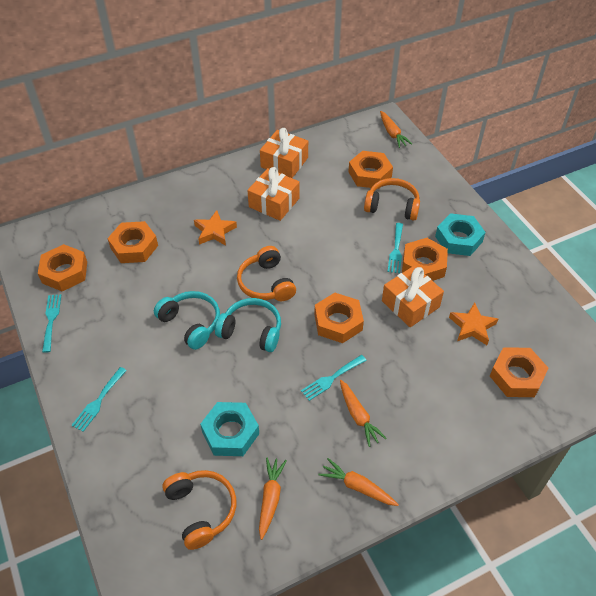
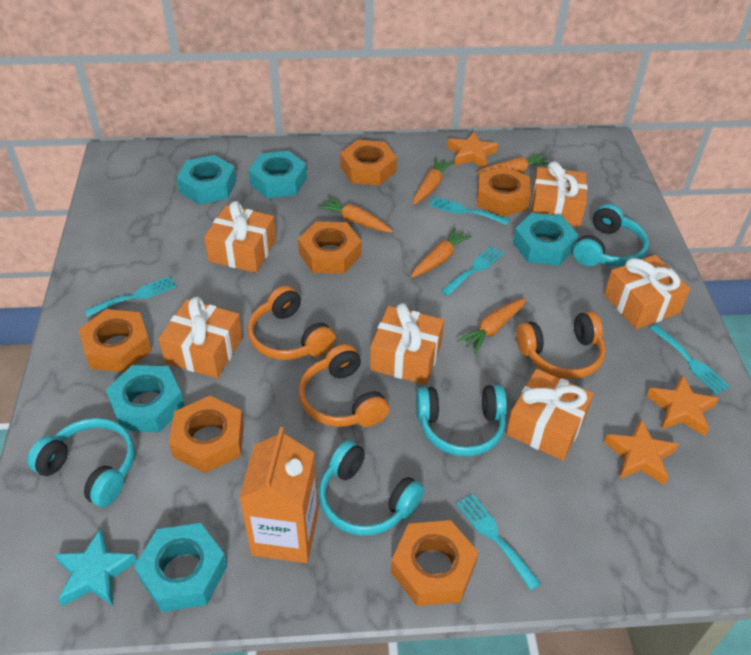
orange carrot: [259,457,287,540] [319,458,399,506] [340,380,387,447] [380,111,412,148] = 4 -> [317,196,393,232] [411,227,472,278] [413,157,454,205] [457,298,526,354] [476,153,549,175] = 5
orange carton: none = 0 -> [239,427,318,563] = 1
orange gift: [248,167,299,221] [260,128,308,178] [382,265,444,327] = 3 -> [158,297,243,378] [204,201,276,273] [370,303,444,385] [506,369,594,461] [531,162,588,227] [604,255,690,329] = 6
orange star: [194,210,237,245] [449,302,498,345] = 2 -> [447,132,498,168] [604,419,679,485] [647,375,719,436] = 3
turquoise fork: [42,294,61,353] [71,367,127,432] [301,355,367,401] [387,223,403,273] = 4 -> [84,276,176,317] [429,197,510,225] [441,246,504,296] [456,493,541,590] [650,324,730,395] = 5
turquoise headphones: [154,291,220,350] [215,298,281,352] = 2 -> [27,418,135,507] [319,440,425,536] [416,385,507,457] [573,204,649,267] = 4
turquoise nut: [200,402,259,456] [435,213,486,256] = 2 -> [106,365,185,432] [134,523,227,612] [177,155,236,205] [248,151,307,198] [513,213,578,266] = 5
turquoise star: none = 0 -> [54,528,137,606] = 1

